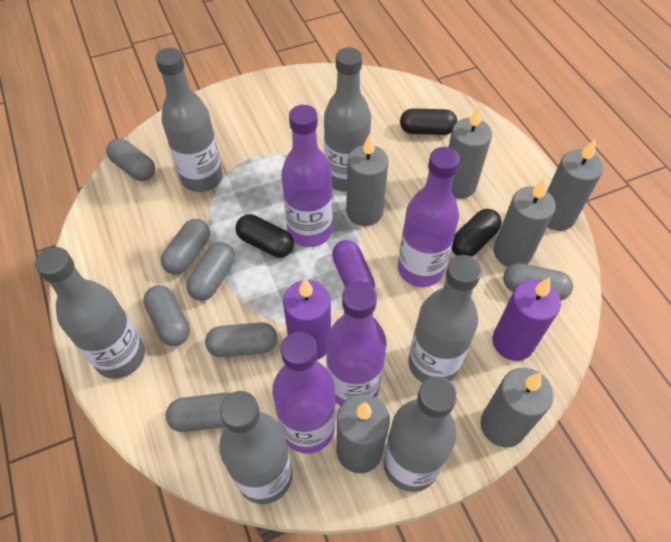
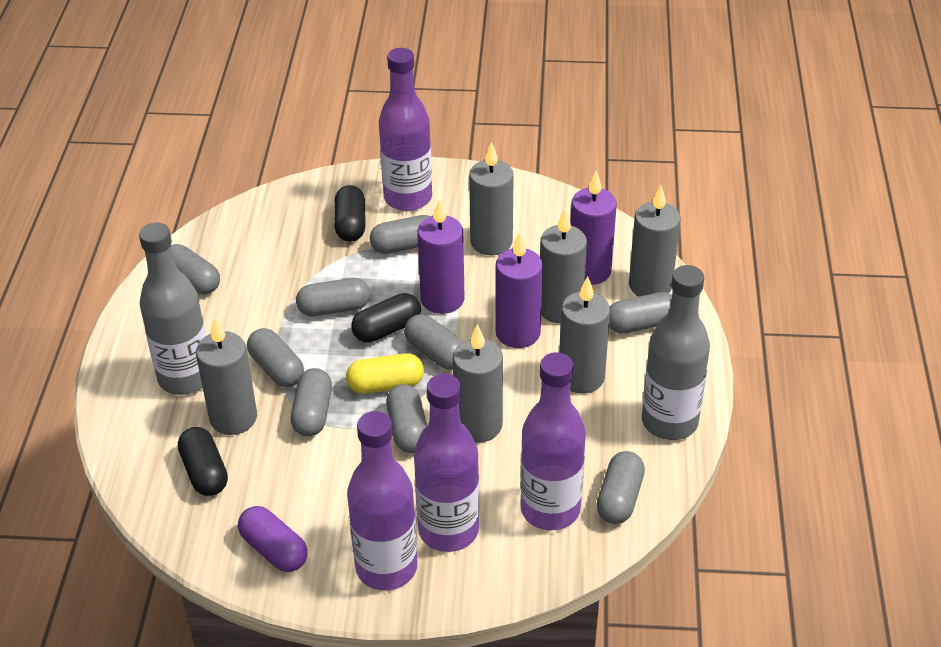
grey bottle: [35,247,145,379] [155,48,223,192] [219,391,293,504] [324,47,371,192] [383,376,457,492] [408,255,482,383] = 6 -> [139,223,206,395] [642,265,710,440] = 2
grey capsule: [106,138,155,181] [143,285,190,346] [161,219,210,275] [166,393,230,432] [186,242,235,301] [205,322,277,357] [503,263,573,300] = 7 -> [171,244,220,294] [247,328,304,387] [291,368,332,436] [296,278,370,316] [370,215,431,254] [386,384,427,453] [404,314,463,370] [596,451,645,524] [609,292,672,333] = 9
purple candle: [283,278,331,360] [493,277,561,361] = 2 -> [417,199,465,314] [495,232,543,348] [570,171,617,285] = 3
yellow capsule: none = 0 -> [346,353,424,394] = 1

